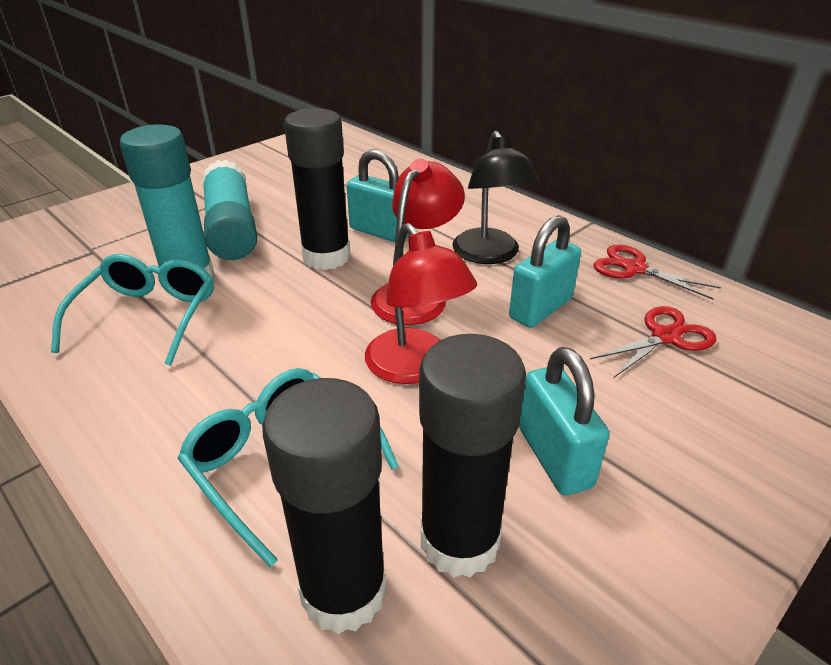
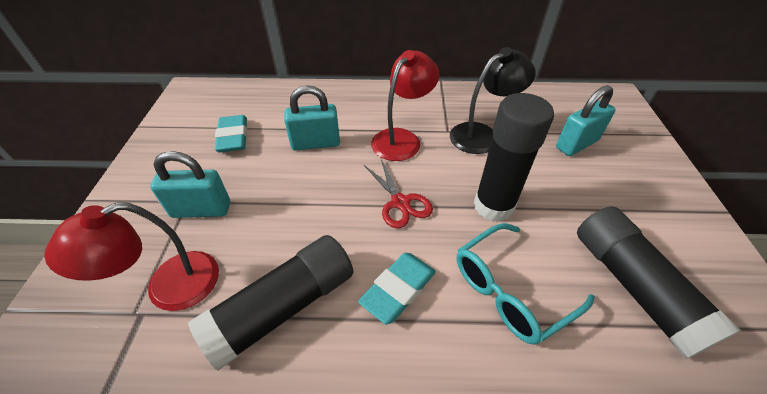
red scissors: [590,306,716,378] [594,245,721,300] = 2 -> [364,159,433,228] = 1
turquoise eraser: none = 0 -> [215,115,247,153] [358,253,436,324] = 2
turquoise glasses: [51,254,214,366] [177,368,399,567] = 2 -> [457,223,595,345] = 1
turquoise glue stick: [120,124,215,278] [202,160,257,260] = 2 -> none = 0

